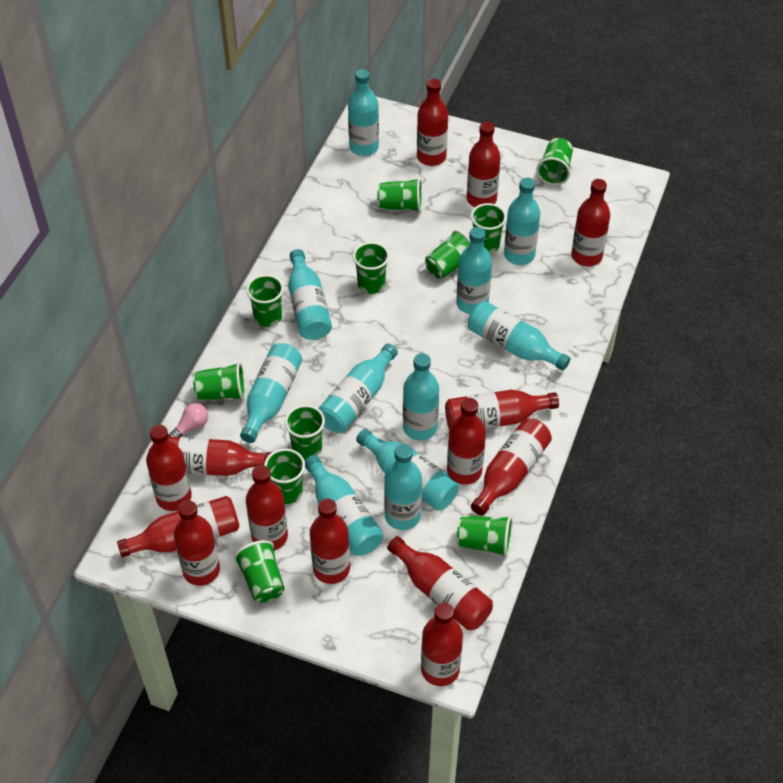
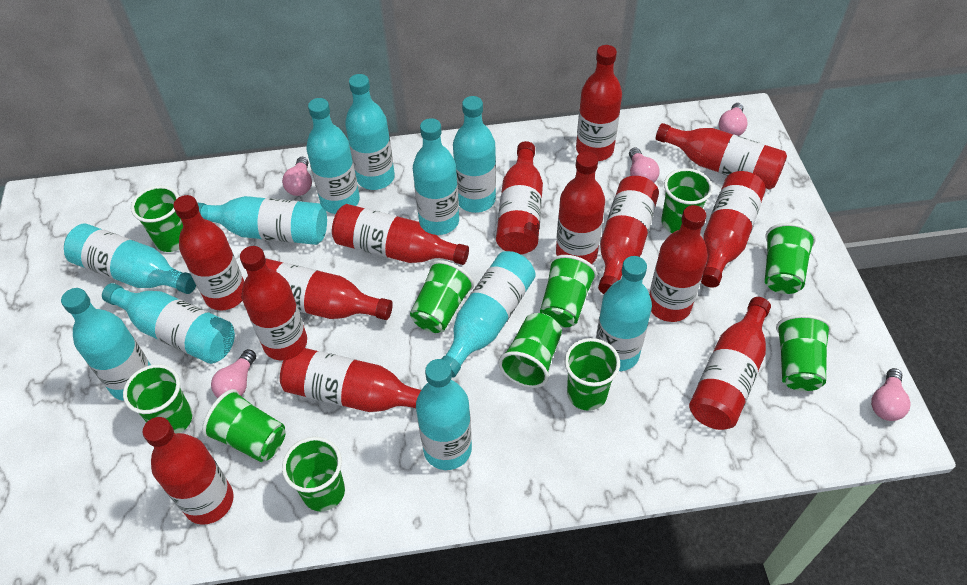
pink light bulb: [168,403,208,437] = 1 -> [211,349,256,398] [282,157,312,196] [629,147,659,182] [719,103,748,136] [871,368,911,421] = 5

